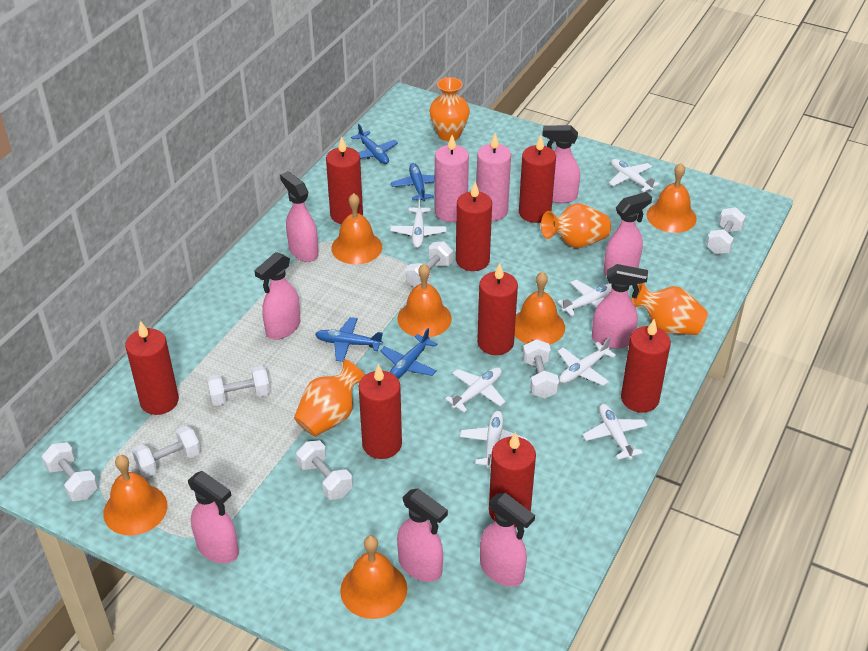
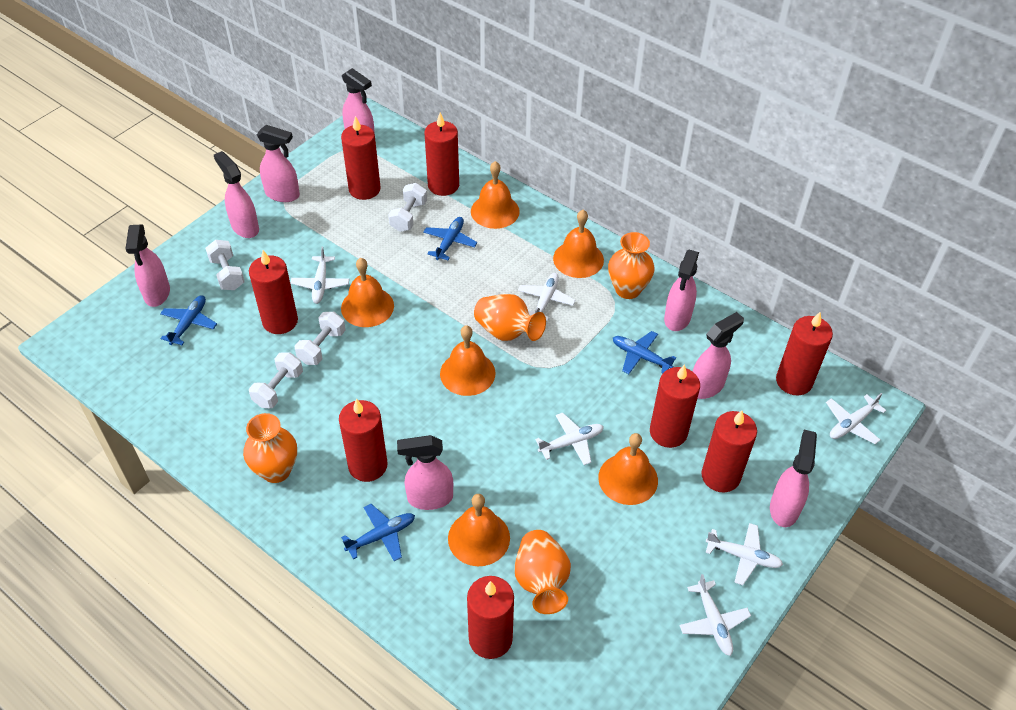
pink candle: [435,135,469,222] [476,133,511,221] = 2 -> none = 0
white dumbbell: [42,442,98,501] [132,426,201,477] [207,366,270,406] [296,440,353,500] [406,241,453,288] [523,339,559,398] [706,207,746,255] = 7 -> [205,240,245,290] [249,352,303,408] [295,312,346,365] [388,183,427,232] = 4
white plane: [390,197,447,248] [445,367,506,412] [460,411,528,469] [557,280,612,316] [558,338,616,386] [583,404,647,460] [609,159,659,192] = 7 -> [291,247,349,304] [518,273,576,321] [535,413,604,465] [679,574,751,656] [706,523,783,585] [826,393,886,444] = 6

